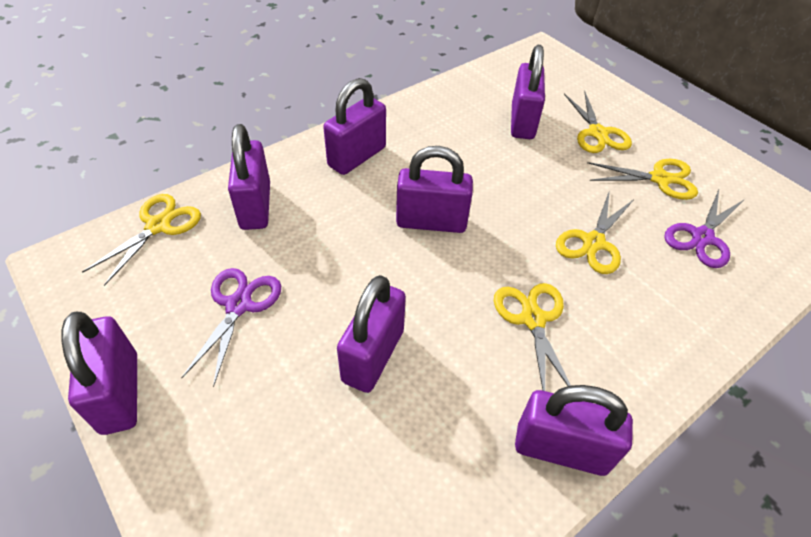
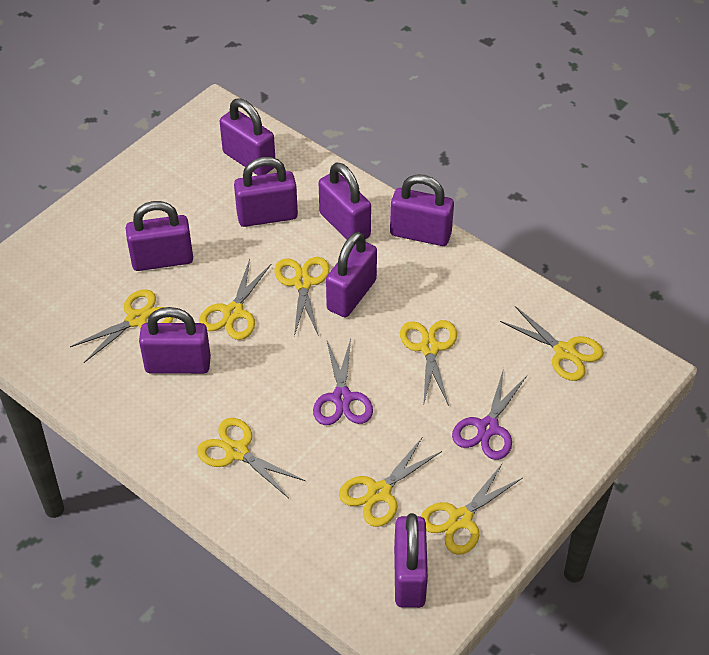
purple padlock: [62,312,137,435] [228,124,270,230] [323,78,386,175] [337,275,406,393] [396,146,473,233] [511,45,545,139] [515,385,633,476] = 7 -> [126,201,193,271] [139,307,211,374] [220,98,275,175] [234,157,298,227] [319,162,371,239] [326,232,377,317] [390,174,454,246] [394,513,428,608] = 8
yellow scissors: [82,194,201,286] [494,283,571,391] [556,192,633,274] [564,91,632,153] [587,159,698,200] = 5 -> [70,289,173,363] [197,418,305,498] [199,259,271,340] [274,257,330,336] [339,437,442,527] [400,320,457,406] [420,463,522,555] [500,306,603,381] = 8

